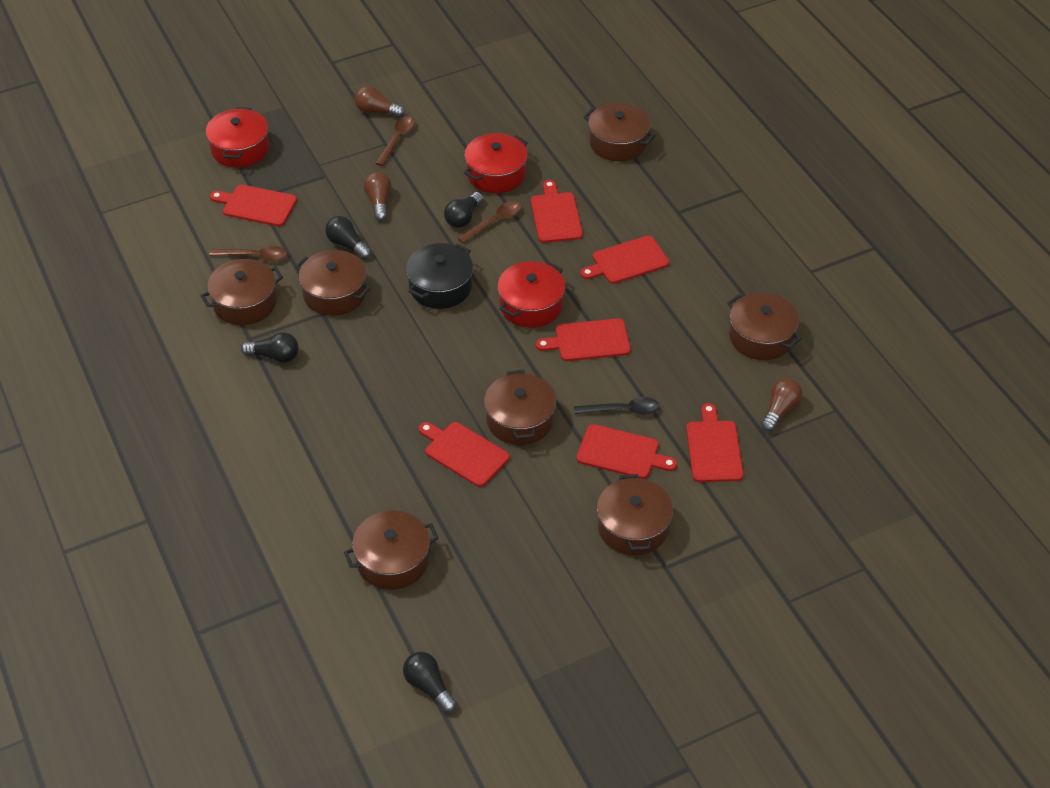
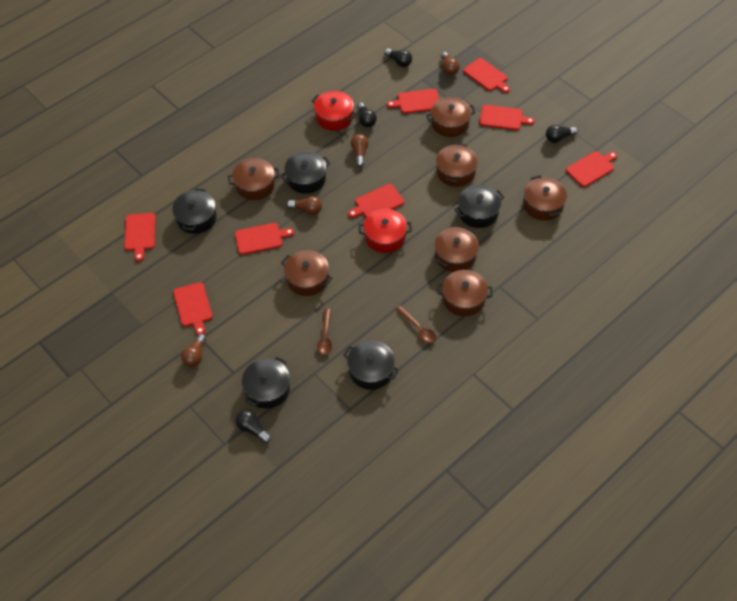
black pot: [406,243,473,309] = 1 -> [172,188,217,234] [242,357,290,409] [280,152,330,194] [343,340,399,390] [454,185,505,228] = 5
black spoon: [574,397,660,415] = 1 -> none = 0
brown light bulb: [355,86,405,118] [364,172,392,221] [761,378,803,431] = 3 -> [181,334,206,367] [287,196,322,215] [351,134,369,167] [441,52,460,75] = 4
brown spoon: [209,246,287,262] [375,116,416,166] [458,201,522,243] = 3 -> [317,309,332,355] [396,306,436,343] = 2
red cutting board: [210,185,297,226] [418,422,510,487] [531,180,583,243] [536,318,631,361] [576,424,677,479] [580,236,669,284] [686,403,744,482] = 7 -> [124,213,156,261] [173,282,213,335] [235,223,294,255] [348,184,404,218] [387,89,439,114] [463,58,510,93] [479,105,535,130] [566,151,617,187] = 8
red pot: [206,107,269,168] [464,133,528,193] [497,261,565,328] = 3 -> [311,91,357,131] [359,209,412,253] = 2

